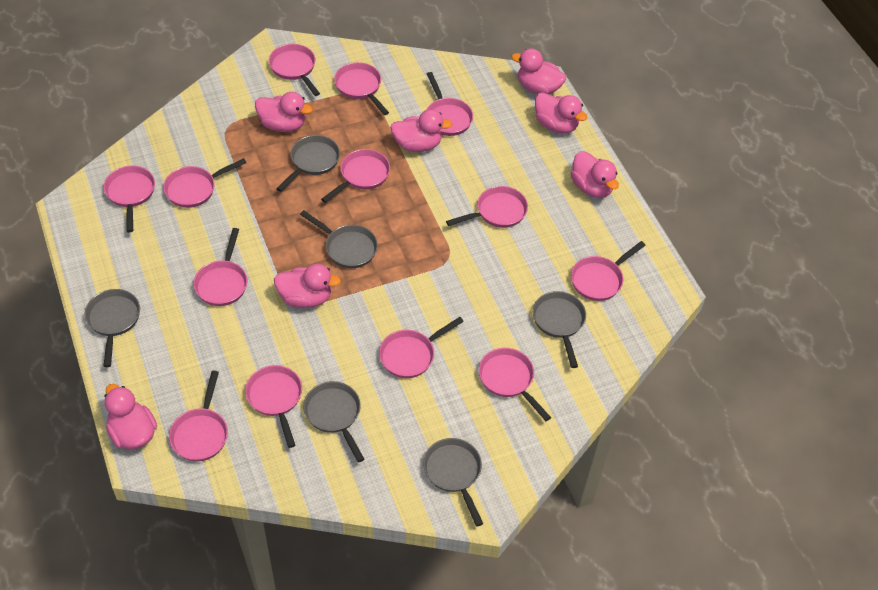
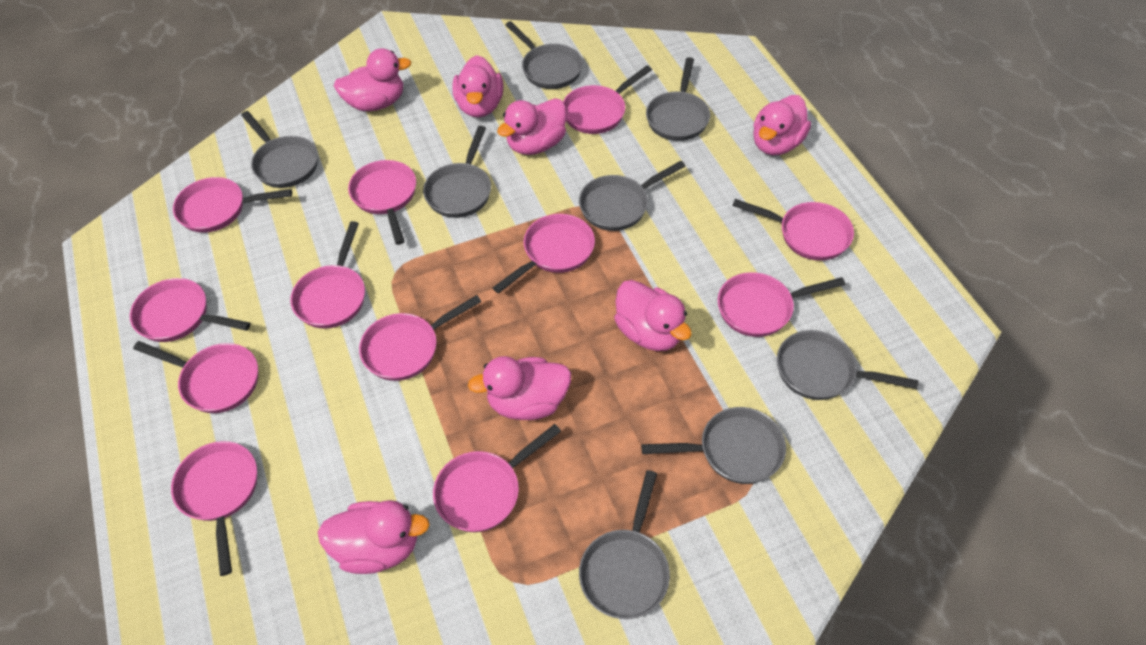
grey pan: [85,289,140,367] [276,135,340,192] [300,210,378,268] [303,381,364,463] [423,438,483,526] [533,291,586,368] = 6 -> [241,111,318,188] [423,126,491,218] [505,21,583,89] [579,161,685,231] [579,470,670,619] [641,407,786,484] [646,57,710,141] [777,330,918,400] = 8
pink pan: [103,166,155,233] [163,158,247,208] [169,371,228,461] [194,228,248,306] [245,365,302,448] [269,44,320,96] [321,149,390,203] [334,62,389,115] [379,317,464,378] [427,72,473,136] [446,186,528,228] [479,348,551,421] [571,241,646,301] = 13 -> [130,278,251,342] [133,341,258,413] [171,441,257,576] [173,177,292,233] [290,221,365,329] [348,160,416,245] [359,295,481,381] [433,424,561,532] [493,214,595,294] [563,65,652,134] [718,272,845,337] [732,199,854,261] = 12

